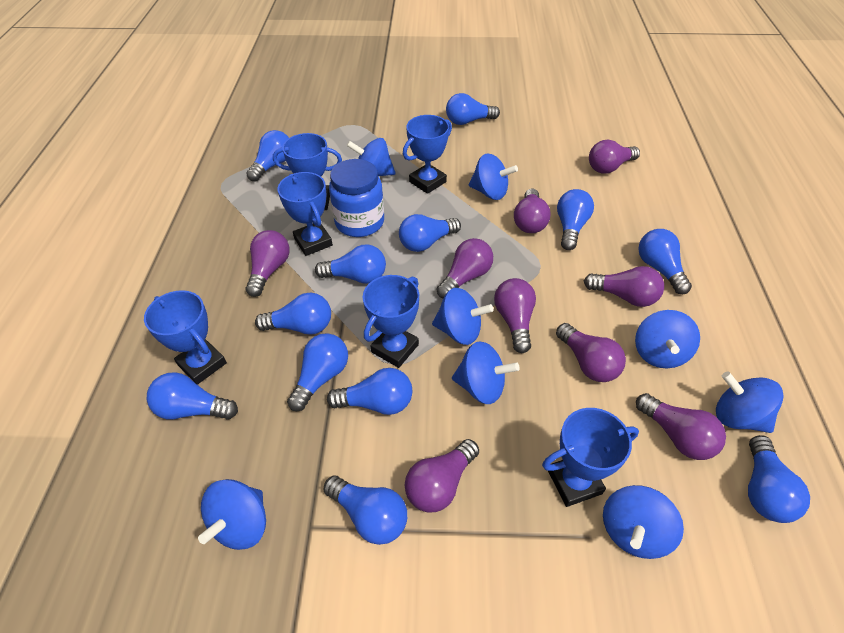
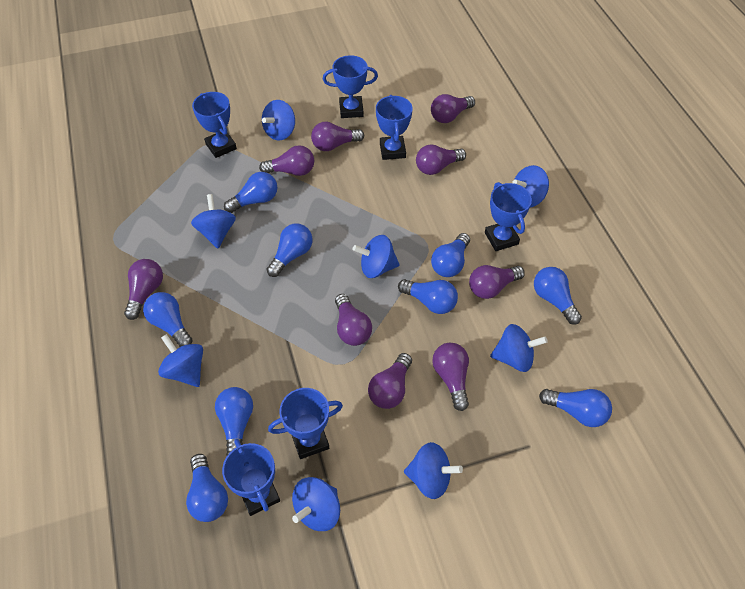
blue jar: [329,159,384,237] = 1 -> none = 0
blue light bulb: [147,372,238,420] [246,130,289,182] [255,293,331,335] [287,333,348,411] [315,244,386,284] [323,476,407,545] [327,368,412,415] [399,214,461,252] [446,93,500,125] [557,189,594,250] [638,229,692,294] [748,435,810,523] = 12 -> [143,292,193,347] [186,454,228,522] [215,387,253,455] [224,172,277,213] [266,224,312,277] [398,279,458,314] [431,233,470,277] [534,267,582,325] [539,389,612,427] = 9

